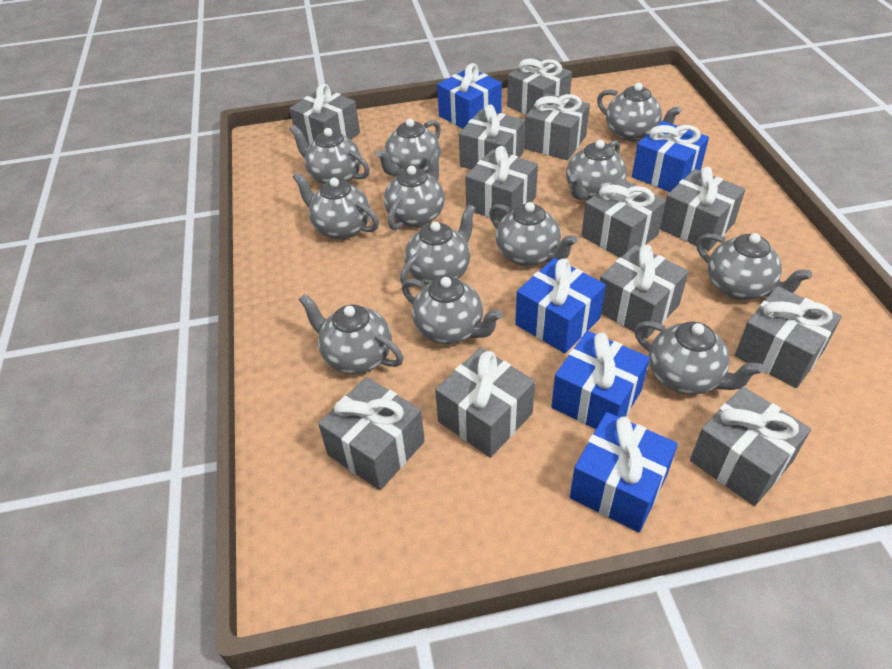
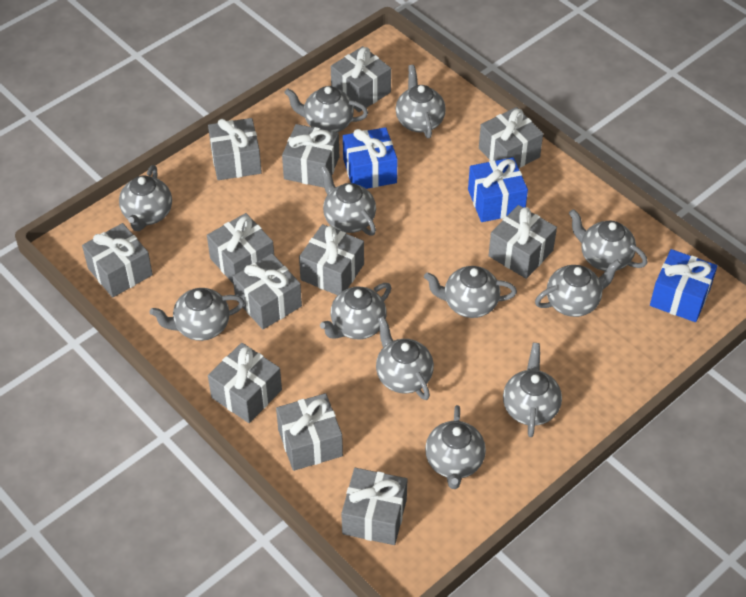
blue gift: [437,63,502,129] [515,258,606,353] [551,331,650,429] [570,412,678,532] [632,121,709,192] = 5 -> [343,127,398,189] [468,157,528,222] [650,249,717,322] = 3

